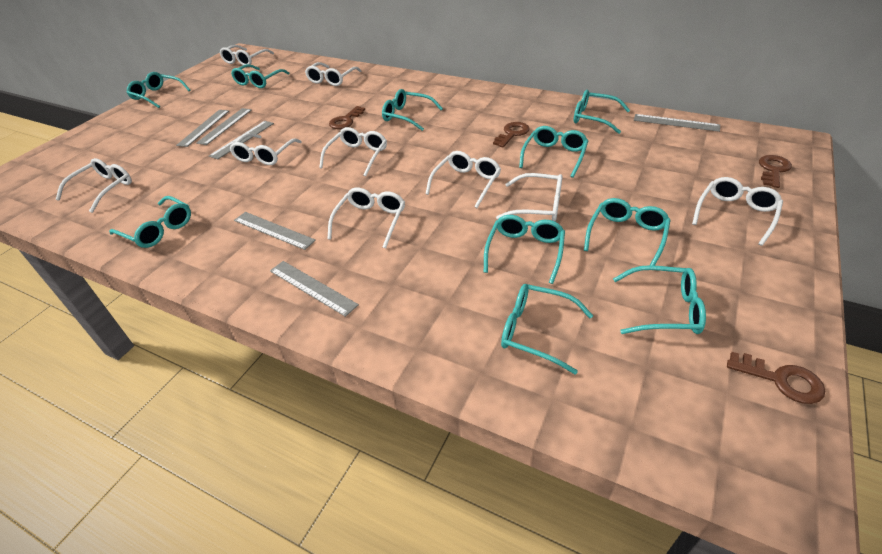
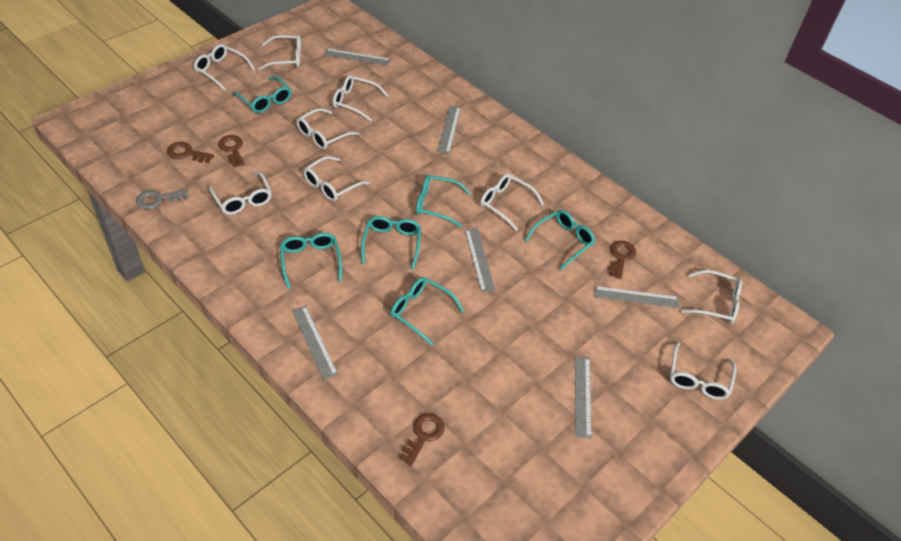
grey key: none = 0 -> [136,189,188,209] = 1
turquoise glasses: [109,196,191,248] [126,72,191,108] [231,64,290,88] [382,89,443,131] [484,215,565,284] [501,284,593,375] [519,126,588,178] [574,90,630,134] [584,198,671,266] [613,265,706,334] = 10 -> [232,76,292,113] [280,233,342,289] [361,216,421,270] [391,277,464,346] [416,175,471,227] [525,210,595,270] = 6

